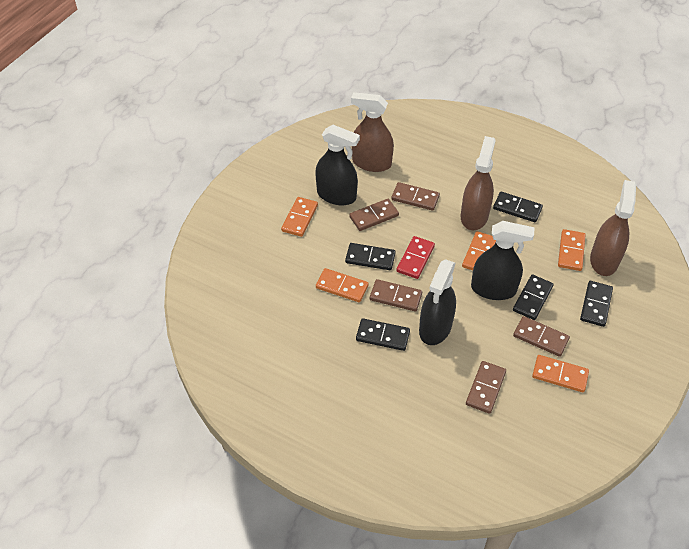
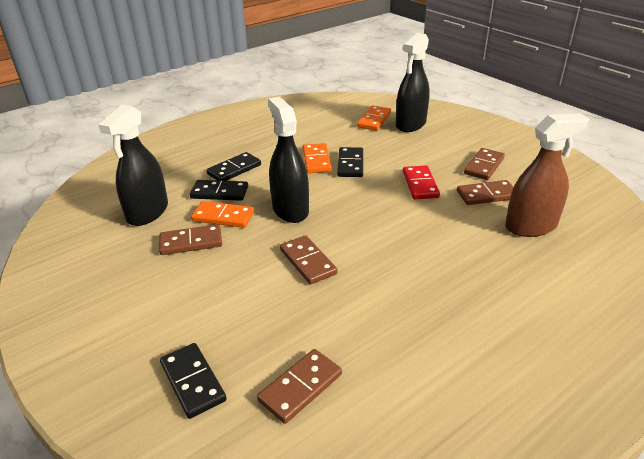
black domino: [345,243,396,270] [356,318,410,351] [493,192,543,222] [513,274,554,320] [580,281,613,327] = 5 -> [160,343,226,419] [190,180,248,201] [206,152,261,181] [337,147,363,177] = 4
brown spray bottle: [351,92,394,172] [461,136,496,230] [590,180,636,276] = 3 -> [505,113,589,237] = 1
orange domino: [281,197,318,237] [316,268,369,302] [462,231,496,270] [532,355,589,392] [558,229,585,271] = 5 -> [191,201,254,228] [303,143,332,173] [357,106,391,131] = 3

